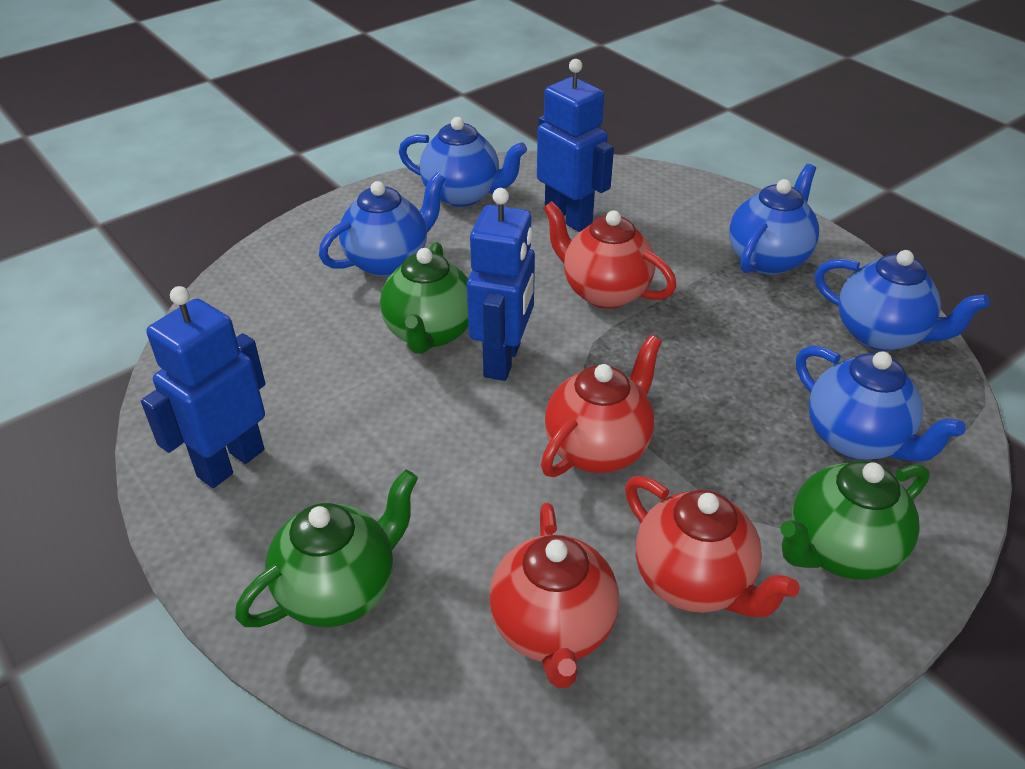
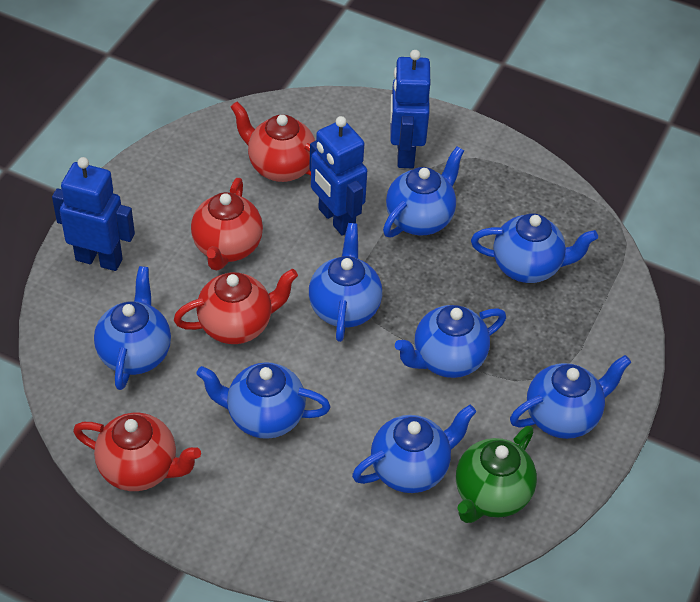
blue teapot: [319,172,446,277] [399,117,527,207] [729,164,819,275] [796,345,966,462] [815,250,990,351] = 5 -> [94,266,171,390] [196,362,331,439] [309,223,382,342] [352,405,476,493] [383,146,464,237] [395,305,506,378] [471,213,598,283] [510,355,631,439] = 8
green teapot: [235,470,418,627] [380,242,469,354] [780,461,930,580] = 3 -> [456,426,537,523] = 1

